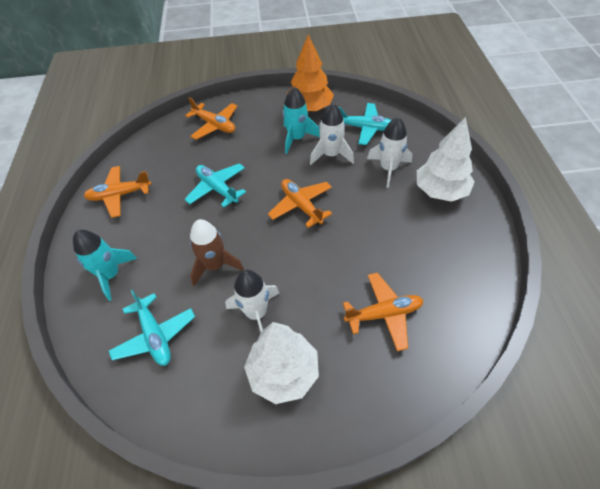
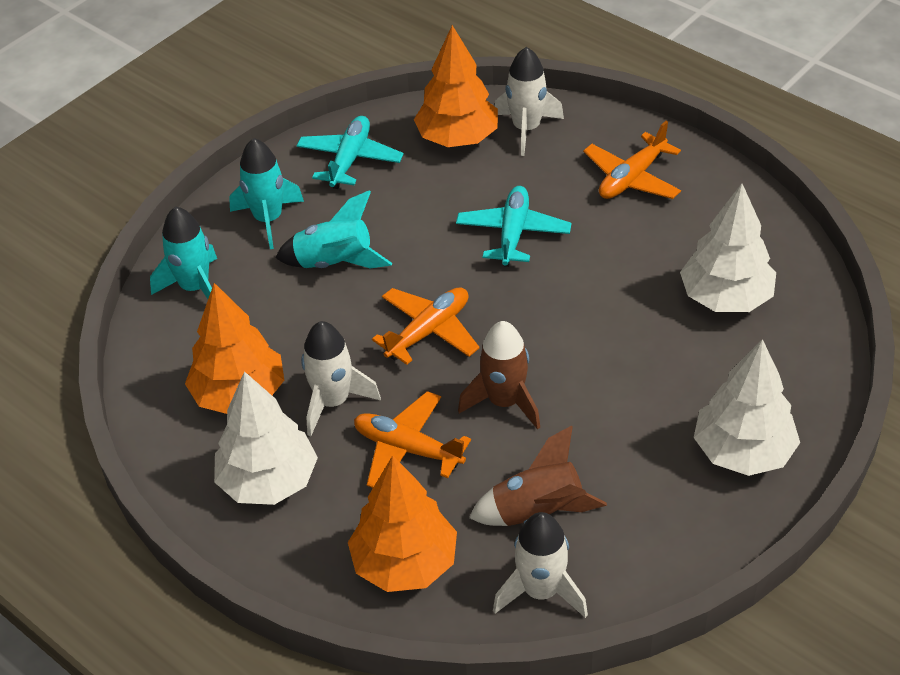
brown rocket: [190,219,244,286] = 1 -> [458,321,540,429] [469,425,607,526] = 2
orange plane: [84,166,151,218] [185,97,237,140] [268,179,332,228] [343,273,424,351] = 4 -> [354,391,471,488] [372,288,480,365] [583,121,681,199] = 3
orange tree: [287,34,334,112] = 1 -> [185,283,284,414] [348,455,457,592] [414,25,498,147] = 3
turquoise plane: [109,290,195,366] [184,163,246,207] [338,103,391,145] = 3 -> [296,116,404,189] [456,186,572,267] = 2
turquoise rocket: [73,230,137,301] [282,87,320,154] = 2 -> [150,207,217,299] [229,138,304,249] [275,190,392,269] = 3
white tree: [244,322,319,404] [417,117,475,202] = 2 -> [214,371,318,505] [680,183,776,312] [694,339,800,476] = 3

